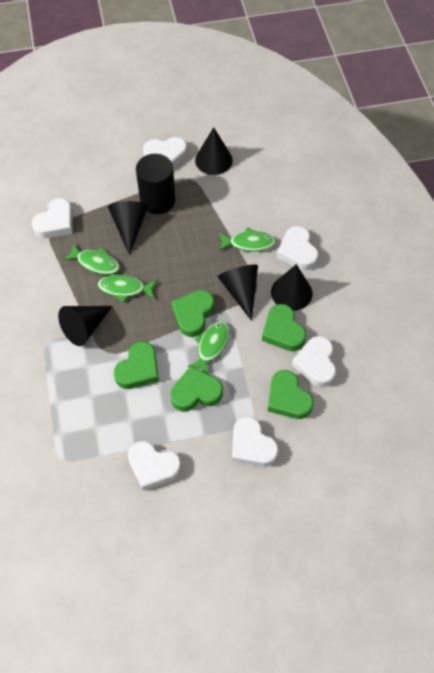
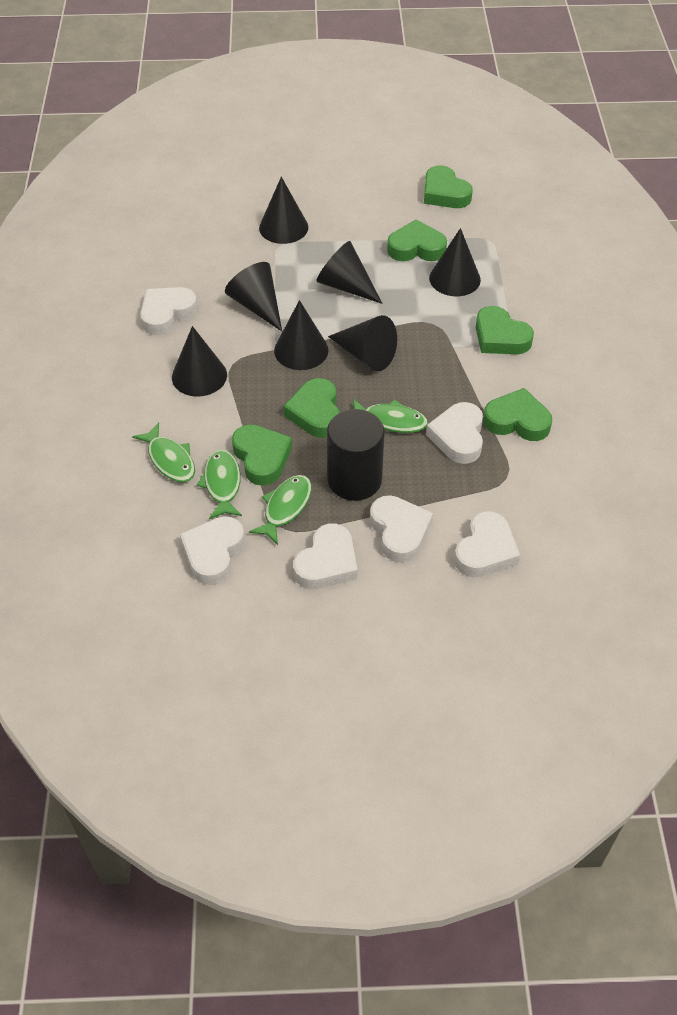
black cone: [58,306,112,346] [108,201,148,255] [195,127,233,175] [218,265,258,321] [271,264,313,311] = 5 -> [172,326,227,397] [225,262,282,331] [259,177,308,244] [274,300,328,370] [317,241,383,304] [328,315,397,371] [429,228,481,296] = 7
green heart: [114,341,159,389] [171,290,214,337] [171,366,223,411] [262,304,306,351] [268,370,314,419] = 5 -> [232,424,292,486] [283,378,340,438] [387,220,447,261] [424,165,473,208] [476,306,534,354] [483,388,552,441] = 6

